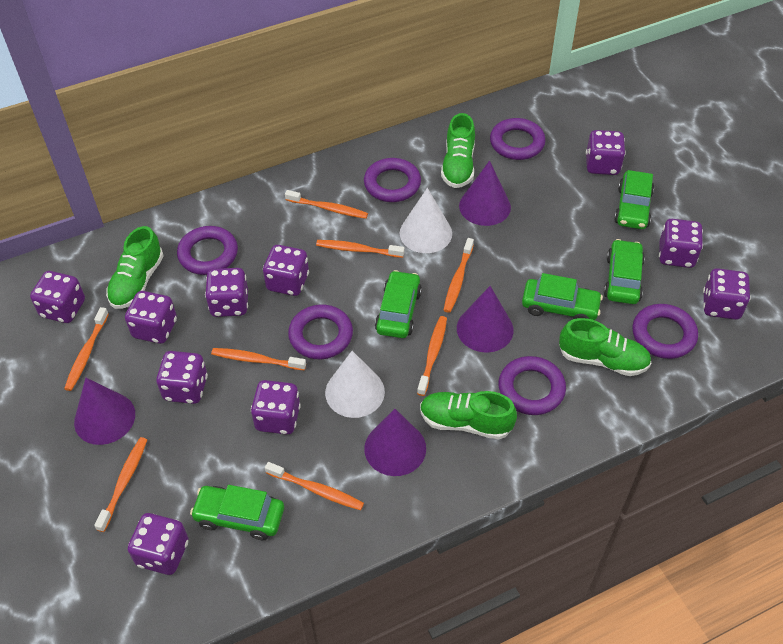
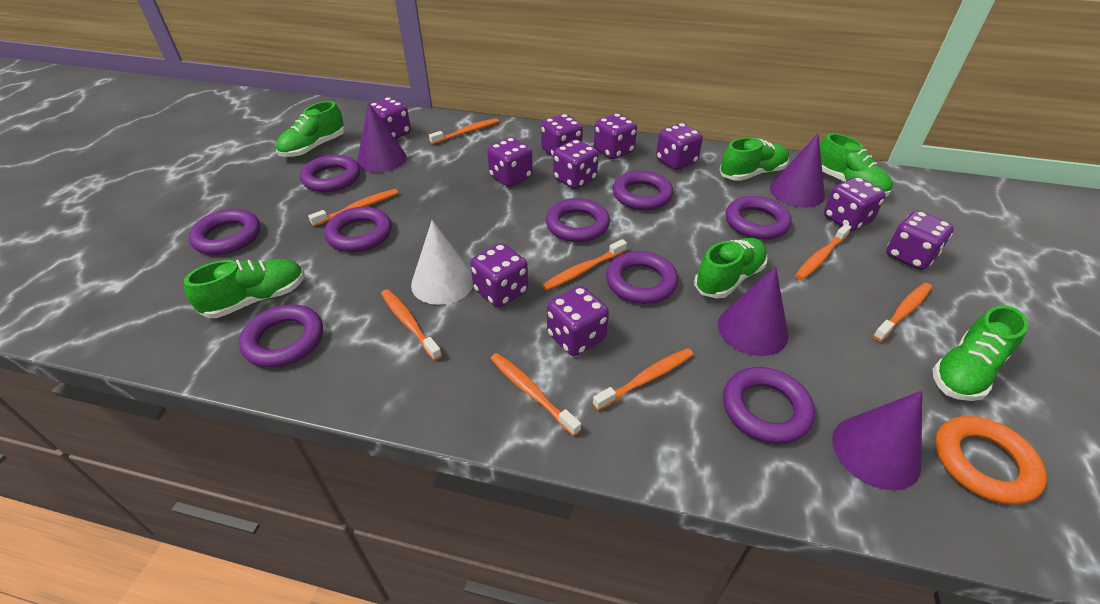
green car: [190,485,284,540] [375,270,422,338] [522,273,603,320] [604,239,645,304] [614,170,654,229] = 5 -> none = 0
green shoe: [106,226,164,309] [420,391,517,440] [441,113,475,188] [559,318,651,376] = 4 -> [184,259,305,318] [276,101,345,157] [694,237,768,298] [720,137,789,181] [820,133,893,197] [932,305,1028,401] = 6
orange ring: none = 0 -> [935,416,1047,505] = 1
purple ring: [177,226,238,275] [288,304,353,359] [364,158,421,202] [490,118,546,160] [498,356,566,415] [632,304,698,359] = 6 -> [189,209,260,255] [239,304,323,368] [300,155,360,192] [325,207,392,252] [546,198,610,242] [606,251,678,304] [613,171,673,210] [723,367,815,444] [726,196,792,240] = 9
white cone: [325,351,385,418] [400,188,452,253] = 2 -> [411,220,473,305] = 1

